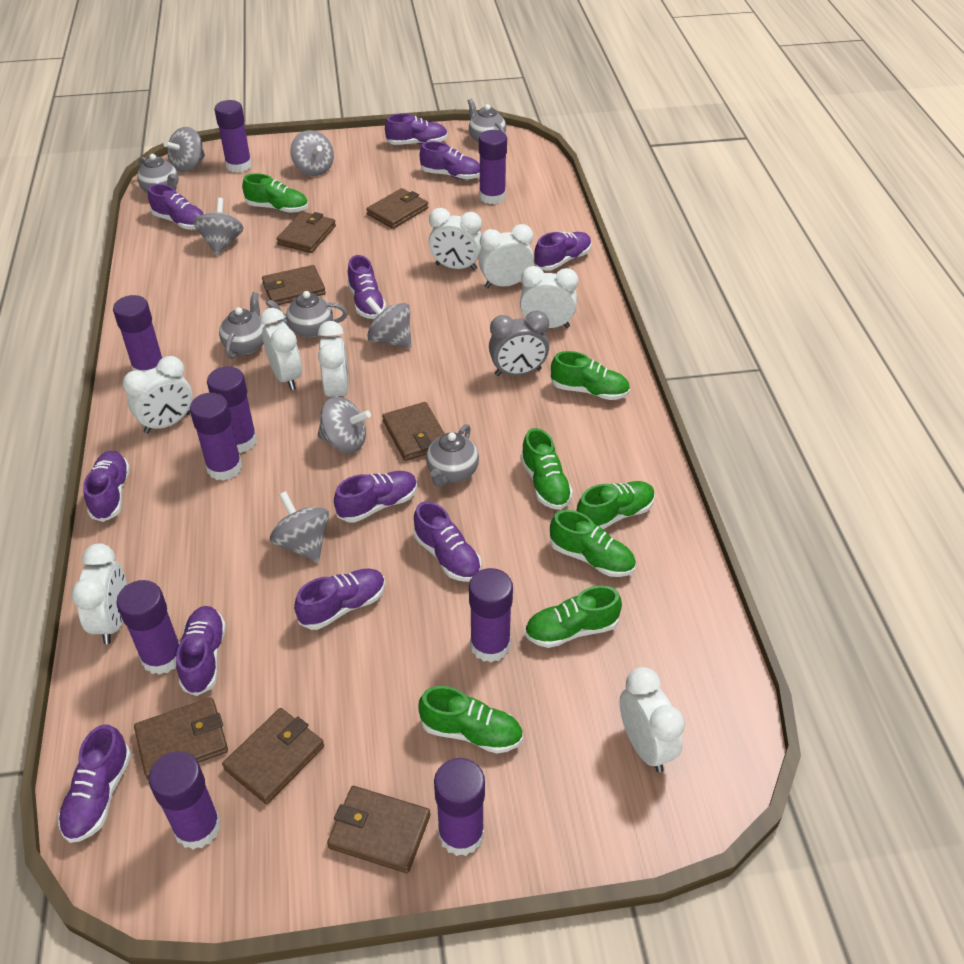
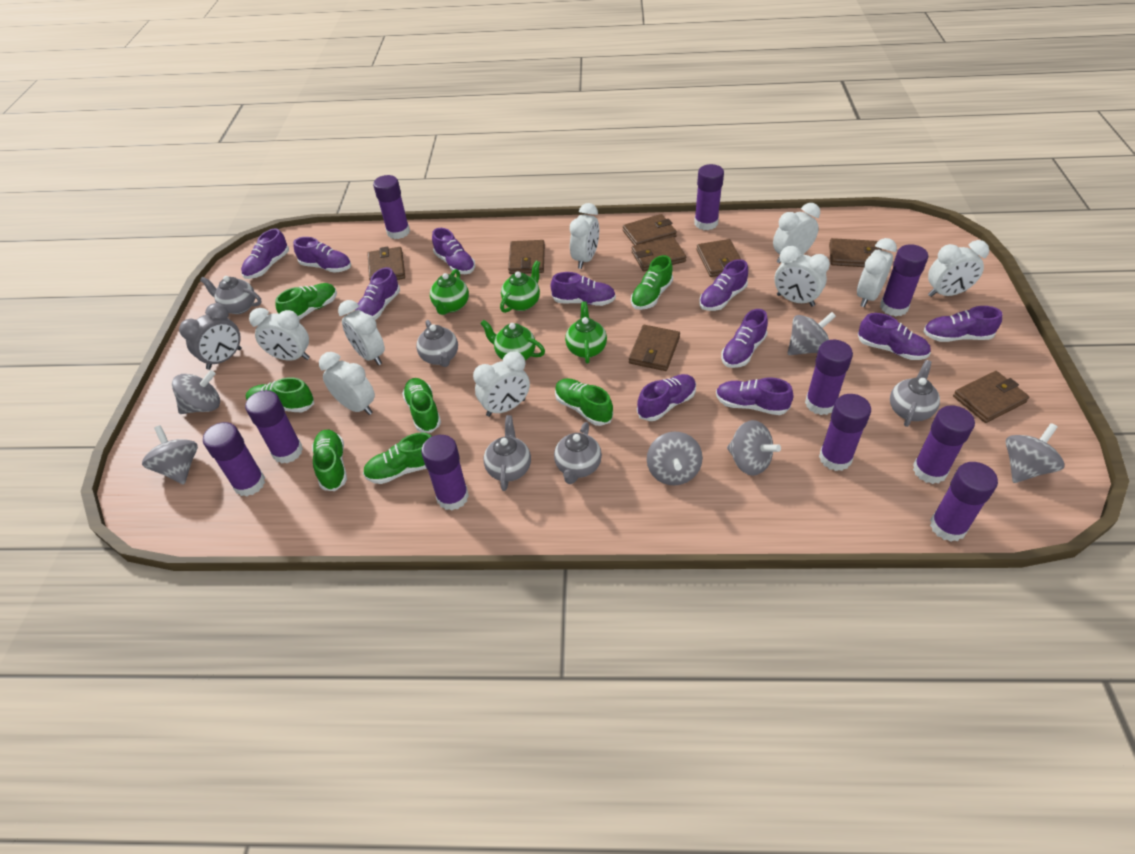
brown wallet: [134,698,228,780] [222,708,324,804] [262,265,326,305] [277,211,336,253] [327,786,430,873] [366,188,428,229] [382,402,445,461] = 7 -> [367,247,405,280] [508,240,545,274] [623,214,677,245] [629,325,680,371] [632,237,686,271] [697,239,741,277] [829,238,882,267] [953,371,1029,423] = 8
green teapot: none = 0 -> [430,269,469,315] [480,320,545,360] [500,260,540,313] [565,301,607,363] = 4
purple glue stick: [113,295,163,372] [116,580,180,675] [149,751,221,849] [190,393,242,481] [207,366,257,453] [214,100,252,173] [434,758,485,856] [469,568,513,663] [479,130,507,204] = 9 -> [203,422,265,496] [245,390,303,464] [373,175,410,239] [421,435,469,511] [694,164,724,230] [805,340,853,415] [819,394,871,471] [880,244,928,316] [913,405,975,484] [930,462,998,542] = 10
white clock: [71,543,127,644] [123,356,193,434] [260,308,302,390] [318,321,349,397] [429,208,482,270] [479,224,534,288] [520,266,578,328] [620,667,685,772] = 8 -> [249,308,310,361] [319,352,375,415] [338,300,385,365] [473,352,530,417] [570,203,599,269] [773,203,820,263] [774,246,830,306] [857,238,897,307] [928,240,989,297] = 9

